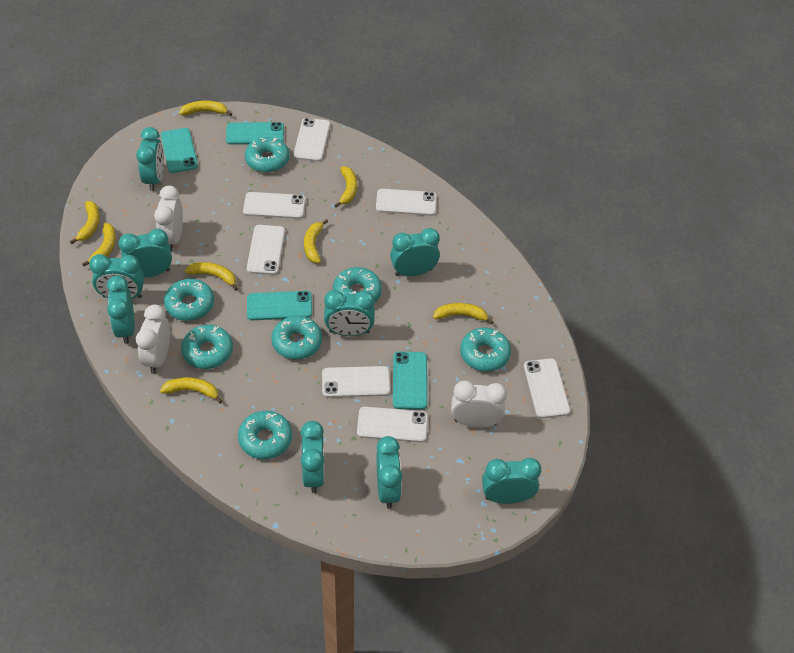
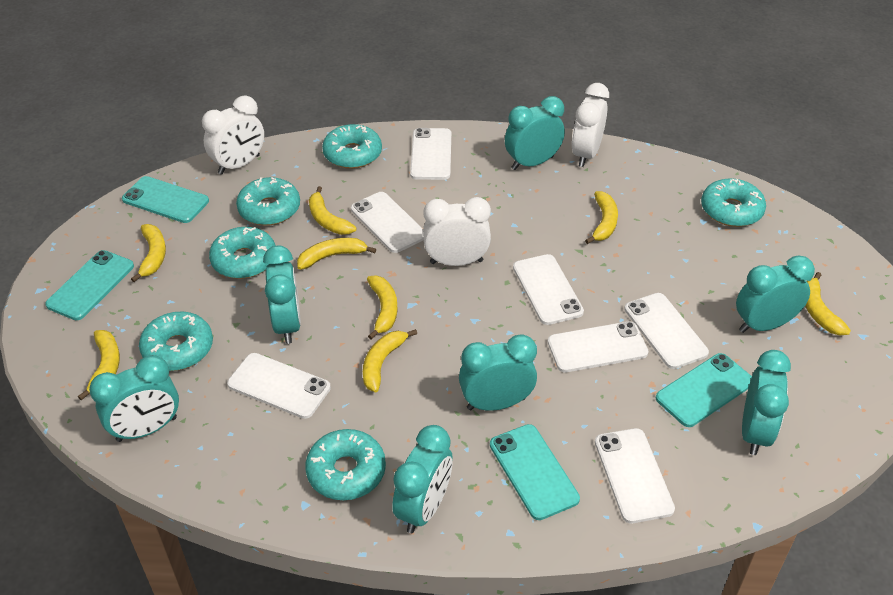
turquoise clock: [89,254,144,299] [107,275,135,344] [118,229,172,278] [136,127,164,191] [301,421,325,493] [324,290,375,336] [376,436,402,509] [390,228,440,276] [482,458,541,504] = 9 -> [89,355,179,442] [263,246,301,344] [392,425,452,533] [459,334,537,411] [505,96,565,170] [736,255,815,333] [742,350,791,455] = 7
turquoise donut: [164,279,214,321] [181,325,233,369] [238,411,292,459] [245,137,290,173] [271,316,322,359] [333,267,382,302] [460,328,511,372] = 7 -> [139,311,213,371] [209,227,276,279] [236,177,300,226] [305,429,386,500] [322,124,382,169] [701,178,766,227] = 6

